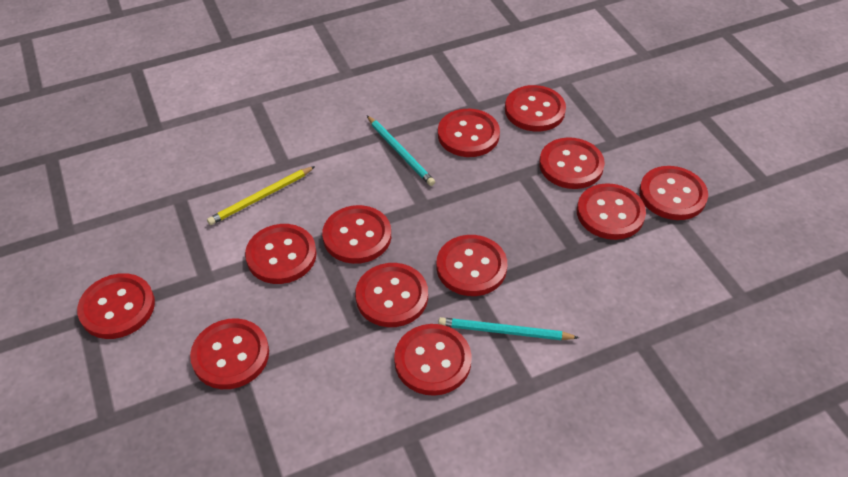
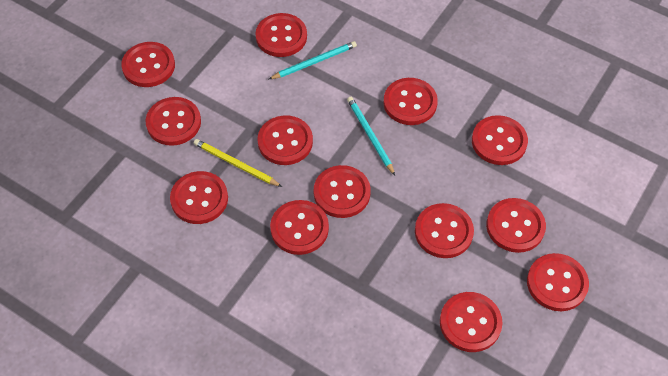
red button: [77,273,155,339] [190,318,269,389] [245,224,317,284] [322,205,391,264] [355,263,428,327] [394,324,472,396] [436,235,507,296] [438,109,500,157] [505,85,566,132] [539,137,605,189] [577,183,646,240] [639,166,708,220] = 12 -> [121,42,175,87] [146,97,201,146] [170,171,228,224] [255,13,307,57] [257,115,313,165] [270,200,329,255] [314,165,371,218] [384,78,438,125] [415,203,474,258] [440,292,502,352] [472,115,528,165] [486,198,546,253] [527,253,589,311] = 13

